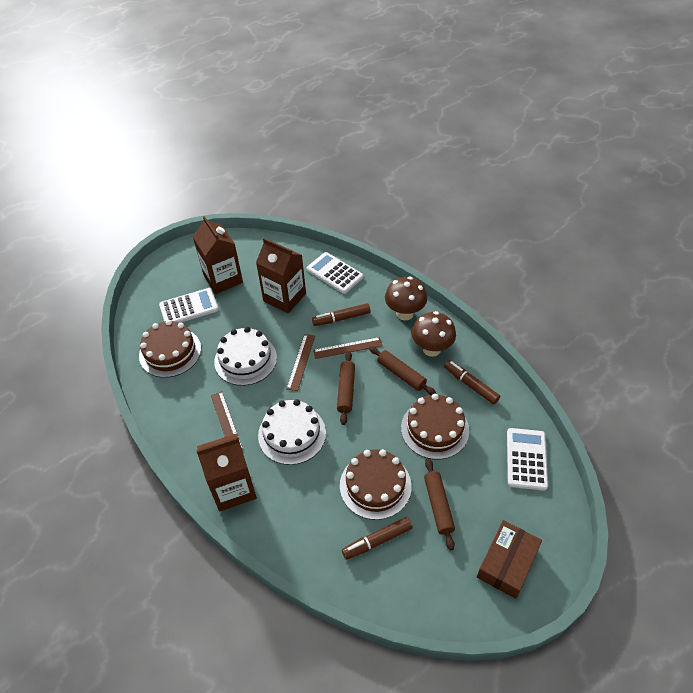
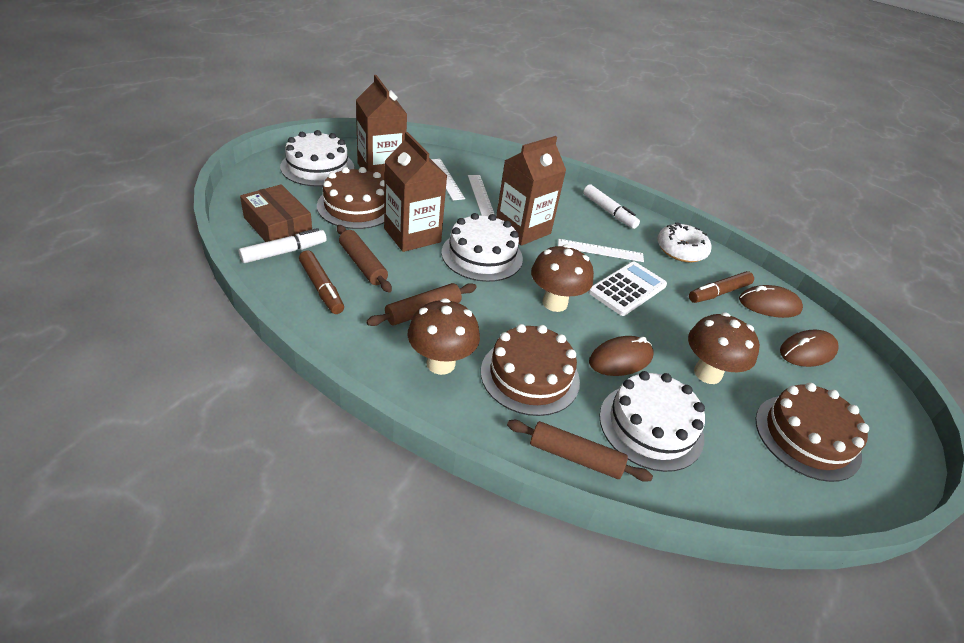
brown marker: [312,303,371,326] [342,517,413,560] [444,360,500,404] = 3 -> [299,251,344,314] [689,271,754,303] = 2
brown mouse: none = 0 -> [589,336,653,376] [739,285,803,318] [780,330,839,367] = 3
brown mushroom: [385,277,427,320] [412,311,456,357] = 2 -> [407,298,480,375] [531,244,594,312] [688,312,760,384] = 3
brown ruler: [211,391,243,450] [287,334,315,391] [313,337,383,359] = 3 -> none = 0
white cake: [214,327,277,386] [258,399,326,465] = 2 -> [280,130,354,187] [441,213,523,282] [599,371,705,472] = 3
white calculator: [159,288,219,323] [307,252,364,294] [507,428,548,491] = 3 -> [588,261,667,316] = 1
white donut: none = 0 -> [657,222,712,262] = 1
white marker: none = 0 -> [239,228,327,263] [583,184,640,229] = 2
white ruler: none = 0 -> [431,159,465,200] [468,175,495,216] [558,239,644,262] = 3

